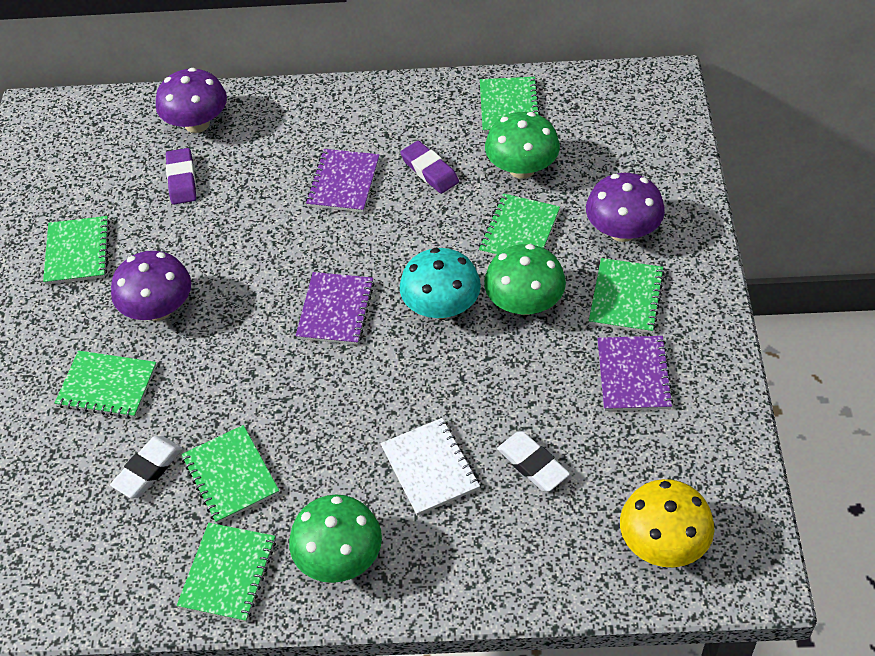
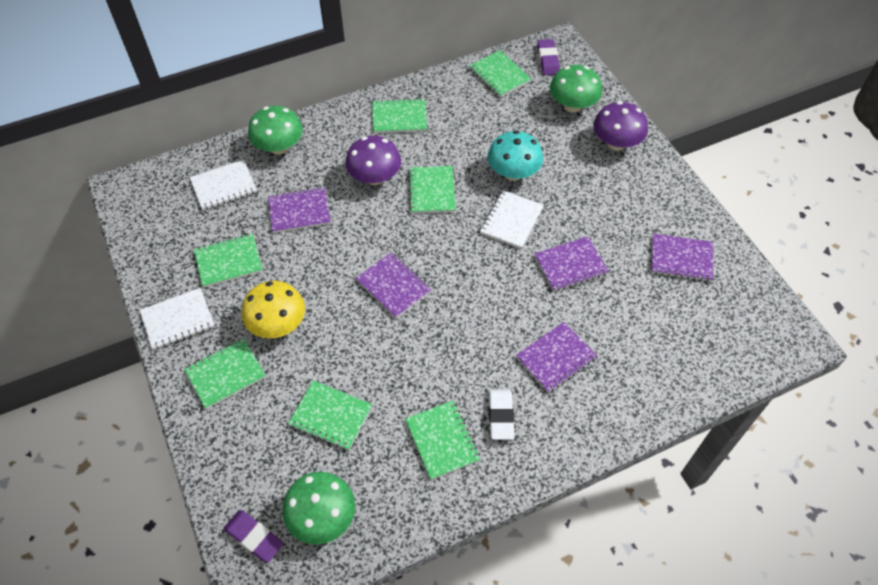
purple mushroom: [111,251,191,321] [156,68,227,133] [586,173,665,242] = 3 -> [345,136,401,185] [593,101,648,151] = 2
purple notebook: [295,272,374,345] [306,149,379,212] [597,336,674,411] = 3 -> [268,187,331,233] [356,252,432,318] [516,322,597,393] [534,236,609,292] [651,234,713,282] = 5
white eraser: [110,436,183,498] [497,432,570,491] = 2 -> [489,389,514,440] = 1
white notebook: [380,418,480,516] = 1 -> [140,288,215,350] [190,160,257,210] [480,190,544,249] = 3

